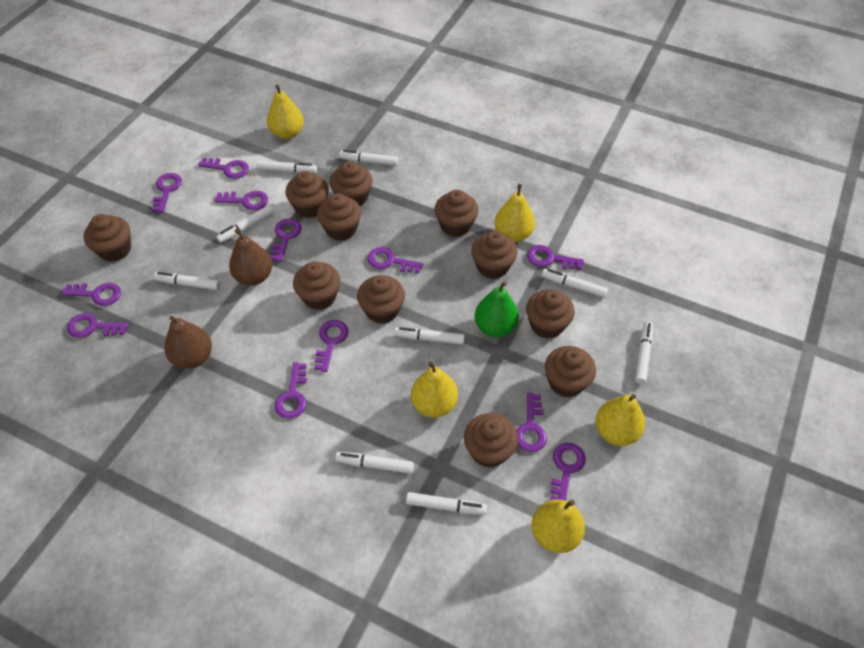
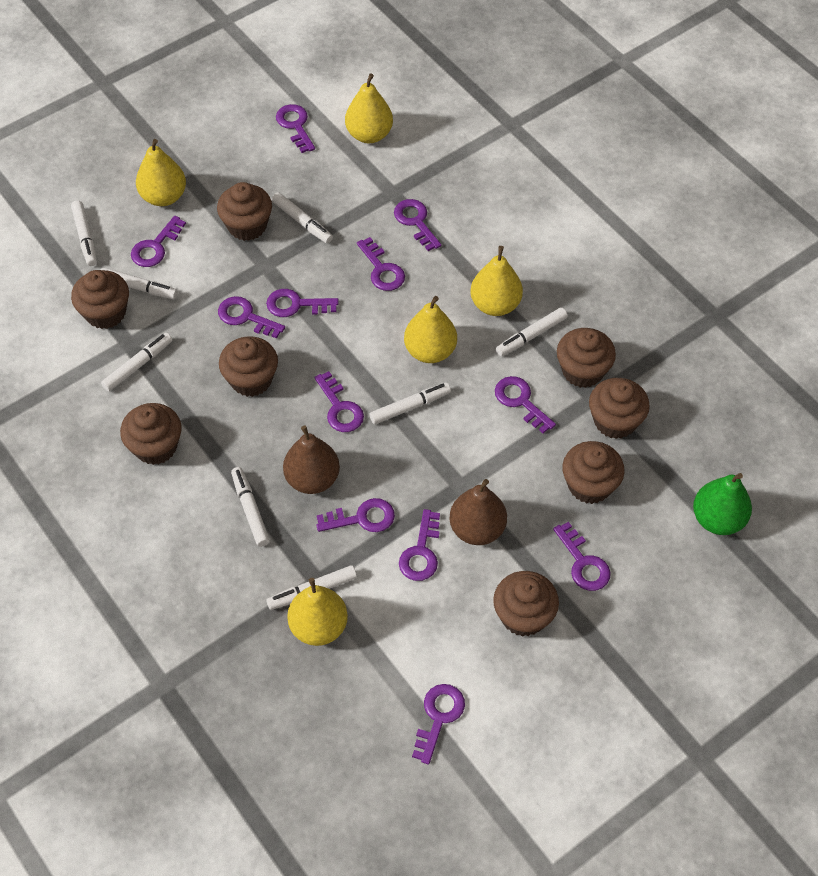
brown cupcake: [83,214,131,262] [285,171,329,218] [293,261,340,310] [317,193,361,241] [330,161,373,206] [357,275,405,324] [434,190,478,237] [464,413,518,468] [471,231,517,279] [526,290,575,339] [545,346,596,398] = 11 -> [71,270,129,329] [120,403,182,465] [217,182,272,241] [219,336,278,397] [493,571,559,637] [557,328,616,388] [562,441,625,504] [589,378,650,439] = 8
white marker: [154,272,220,290] [216,205,274,243] [257,160,317,173] [335,452,414,474] [339,150,398,166] [394,327,465,345] [406,492,487,515] [542,269,608,298] [635,321,653,384] = 9 -> [71,201,97,266] [101,267,178,299] [101,333,172,391] [231,467,270,547] [266,565,357,610] [272,192,333,244] [369,383,451,424] [496,307,567,356] = 8

